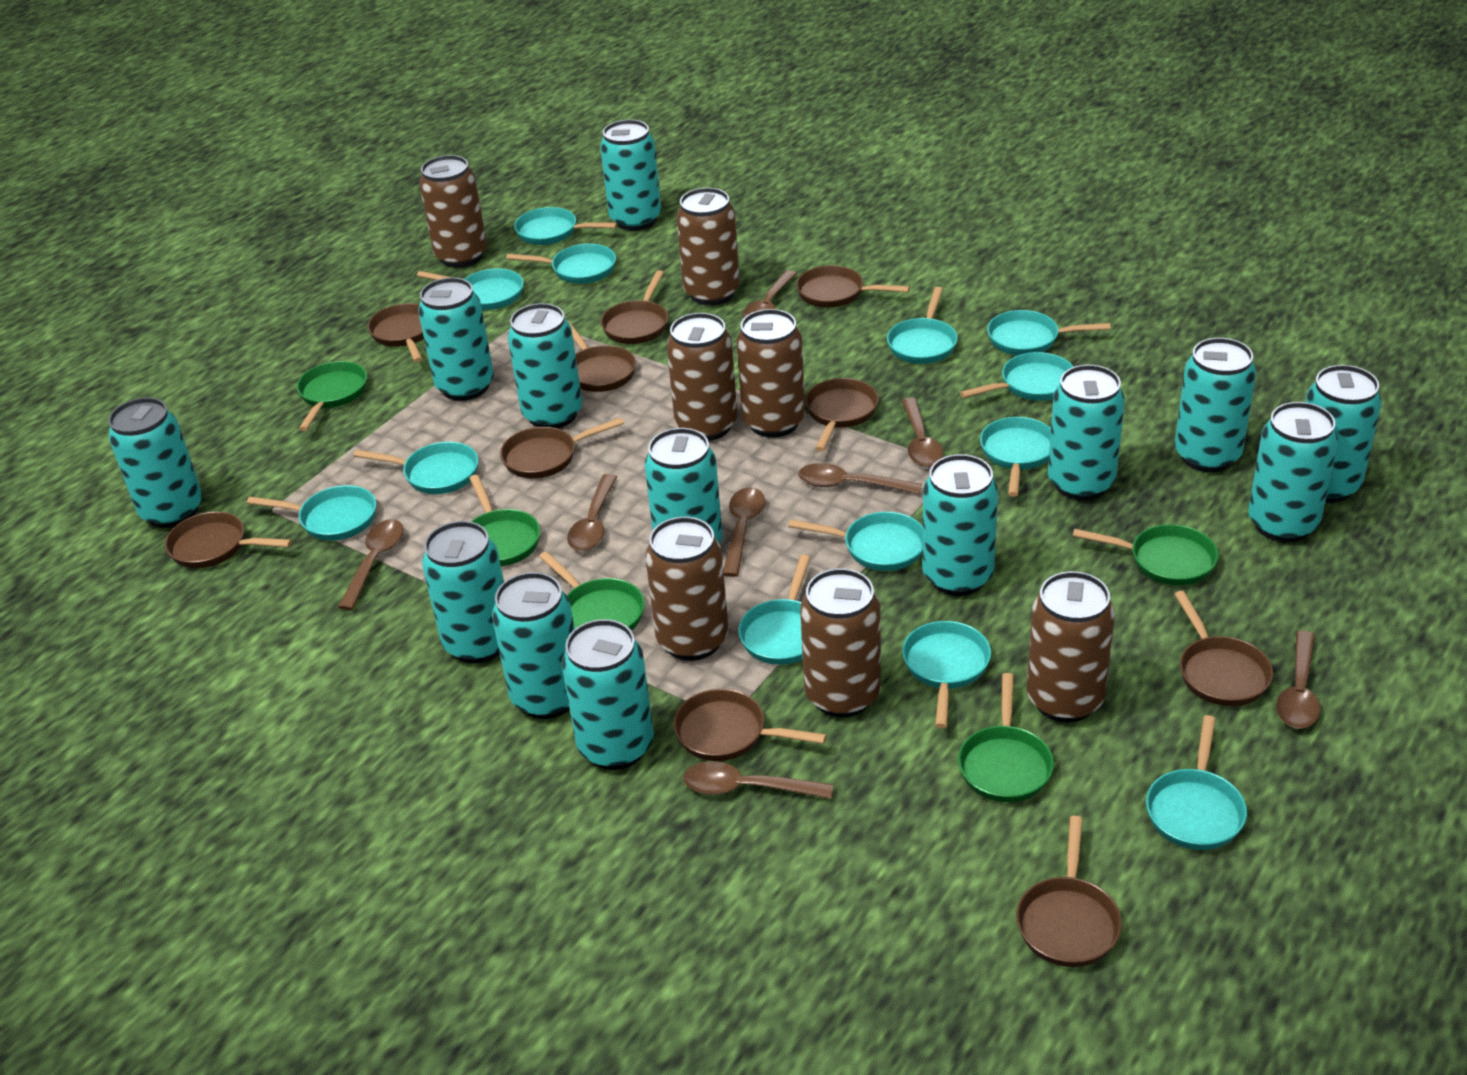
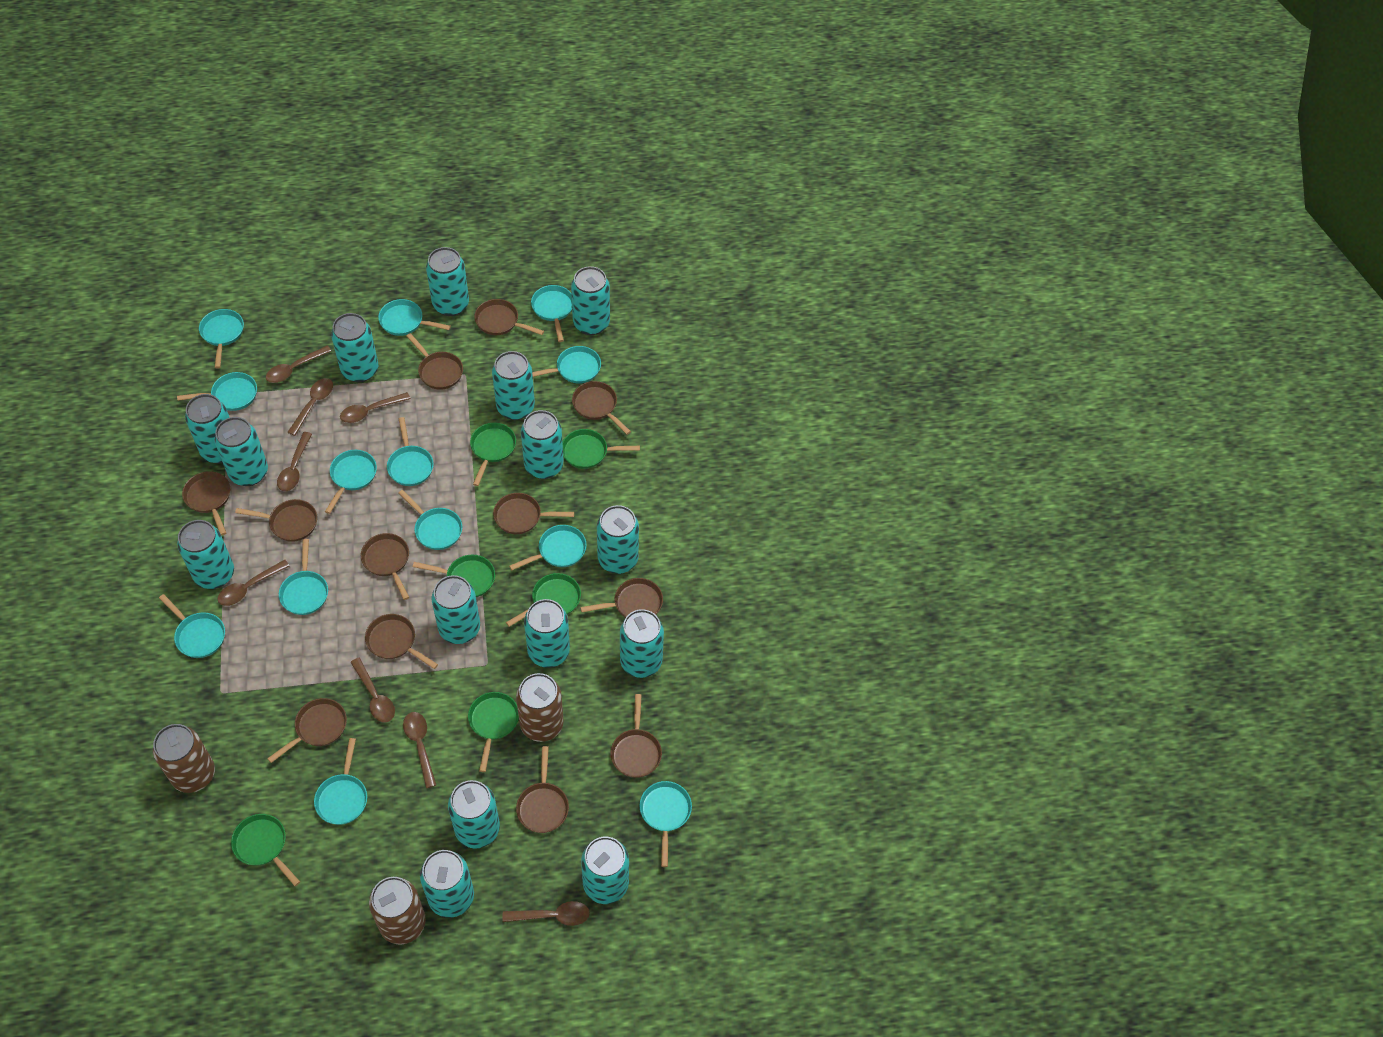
brown can: [419,155,487,268] [645,517,729,661] [666,313,737,441] [676,188,740,306] [736,309,805,438] [800,568,881,717] [1027,571,1115,723] = 7 -> [153,724,215,793] [369,877,426,944] [516,673,564,742] = 3
brown pan: [165,511,292,568] [367,303,424,362] [500,417,624,479] [567,320,636,392] [600,270,668,344] [673,689,827,761] [796,265,910,308] [805,378,879,452] [1016,816,1122,967] [1174,591,1273,706] = 10 -> [182,471,230,536] [235,499,317,542] [267,698,347,763] [361,533,409,600] [365,614,438,669] [406,333,463,390] [474,299,544,335] [493,493,574,534] [516,746,569,833] [572,381,631,435] [580,578,663,618] [610,694,662,778] = 12
green pan: [297,361,367,431] [469,475,540,566] [539,551,645,631] [958,673,1054,802] [1073,524,1218,585] = 5 -> [231,814,300,886] [413,554,495,597] [468,692,519,772] [470,423,516,486] [506,573,581,627] [562,429,640,469] = 6
turquoise can: [108,397,202,528] [418,277,494,401] [422,521,504,663] [492,572,575,719] [508,303,582,428] [562,619,654,770] [600,120,661,231] [644,428,723,544] [922,454,998,596] [1048,365,1125,500] [1175,338,1256,472] [1248,402,1338,542] [1305,365,1382,503] = 13 -> [177,520,234,589] [185,394,230,463] [215,417,268,486] [331,313,378,382] [420,850,474,918] [426,247,469,316] [432,575,480,644] [448,780,500,849] [492,351,535,420] [521,410,564,479] [524,599,570,668] [571,266,610,335] [581,837,629,904] [597,505,639,574] [620,609,664,678] = 15

